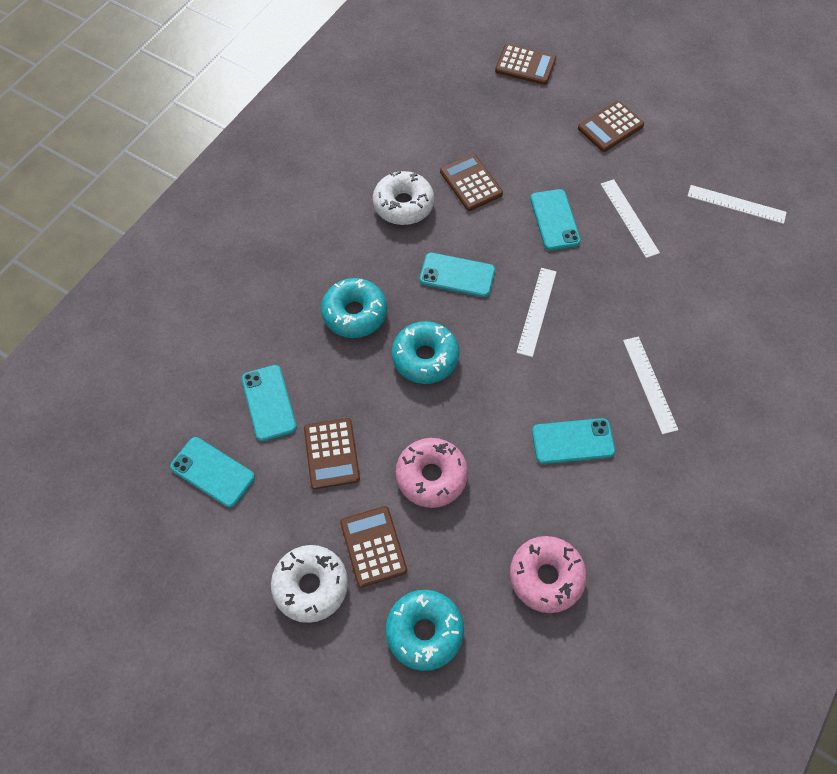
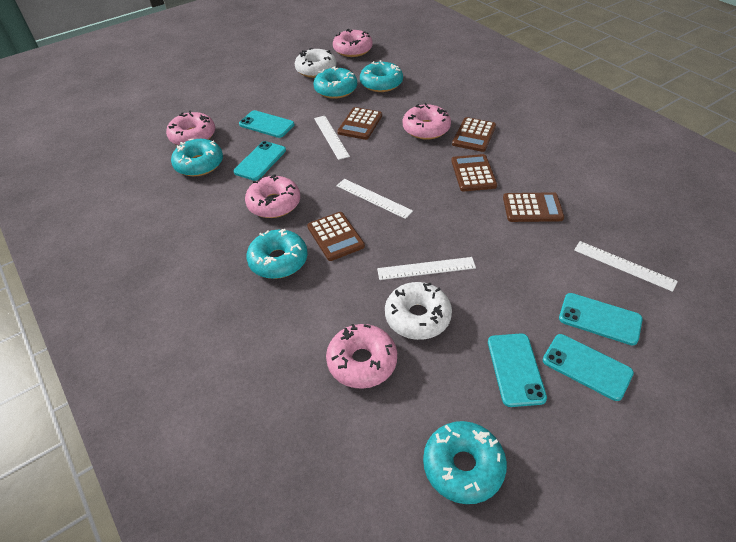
pink donut: [396,438,468,508] [510,536,587,613] = 2 -> [166,111,215,146] [245,175,300,218] [326,324,397,389] [333,29,373,57] [403,103,451,140] = 5
turquoise donut: [321,278,387,338] [386,590,464,671] [392,321,459,384] = 3 -> [171,139,223,177] [246,229,308,279] [313,66,357,99] [360,60,403,92] [423,421,507,504] = 5

